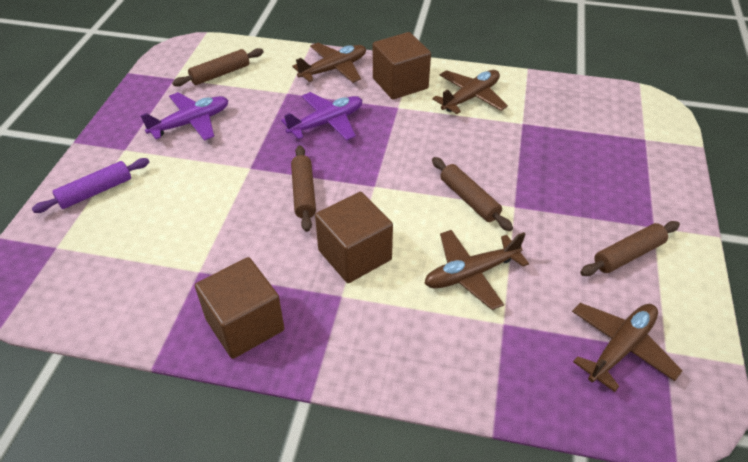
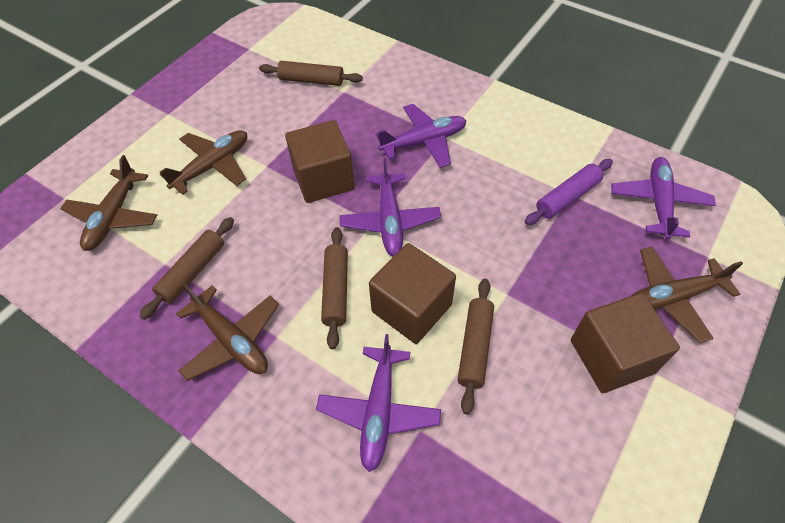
purple plane: [140,92,228,141] [281,92,362,141] = 2 -> [316,334,441,472] [339,158,441,256] [375,104,466,168] [611,157,716,240] = 4

